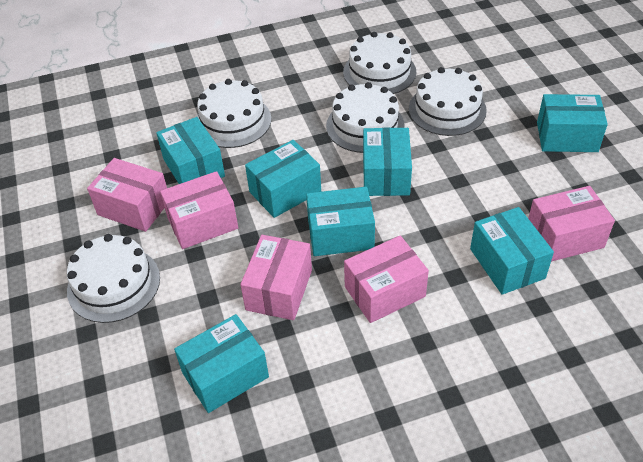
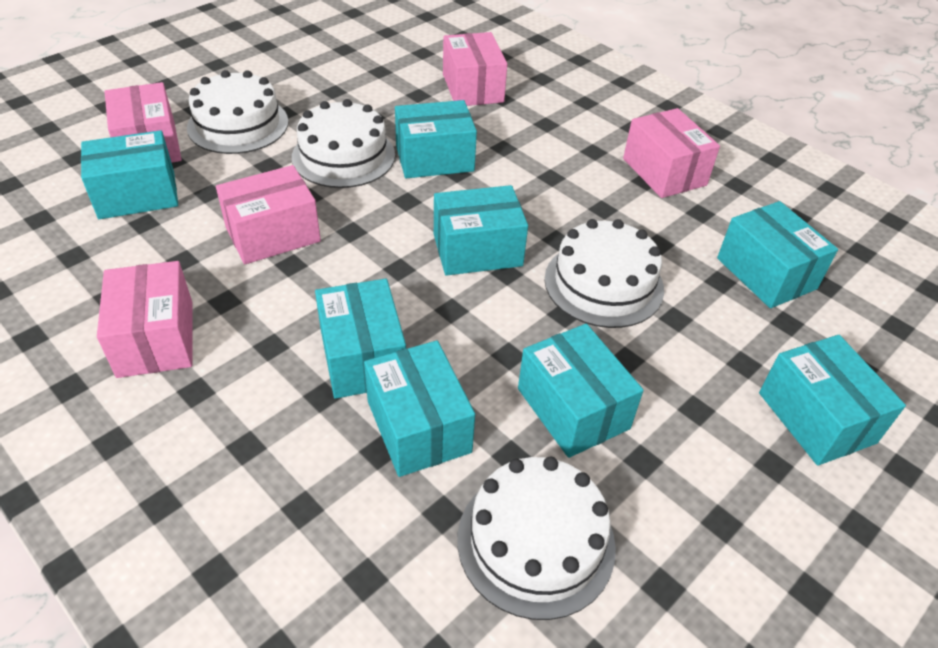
turquoise box: [156,117,225,184] [174,314,269,413] [245,140,321,218] [306,187,375,256] [363,128,412,196] [470,207,554,295] [537,94,608,152] = 7 -> [81,130,178,219] [315,279,406,399] [364,340,475,477] [395,100,477,178] [434,185,528,276] [518,324,644,458] [717,201,838,308] [759,335,906,466] = 8
white cake: [67,234,160,323] [196,79,272,148] [326,82,405,153] [343,32,416,94] [409,67,487,136] = 5 -> [187,70,289,154] [292,99,395,188] [457,457,616,620] [544,219,664,328] = 4

